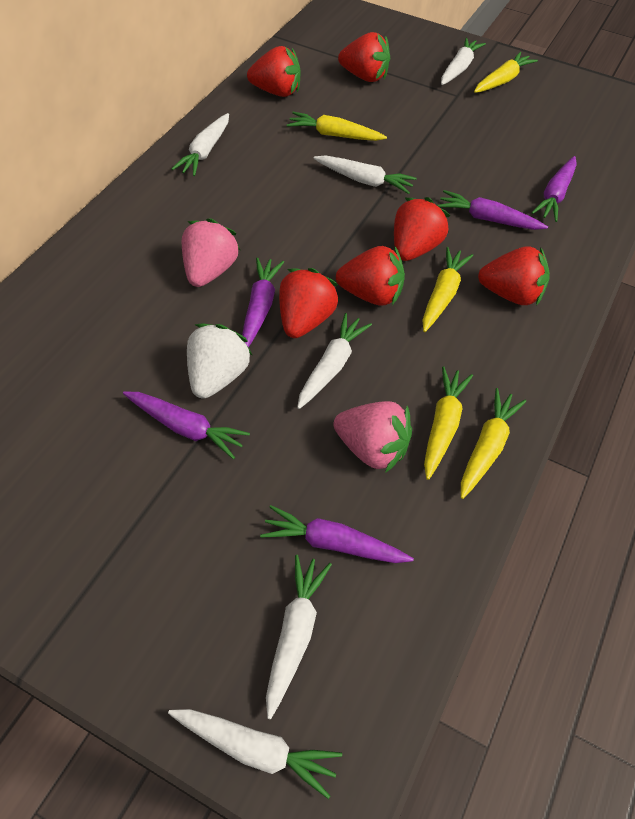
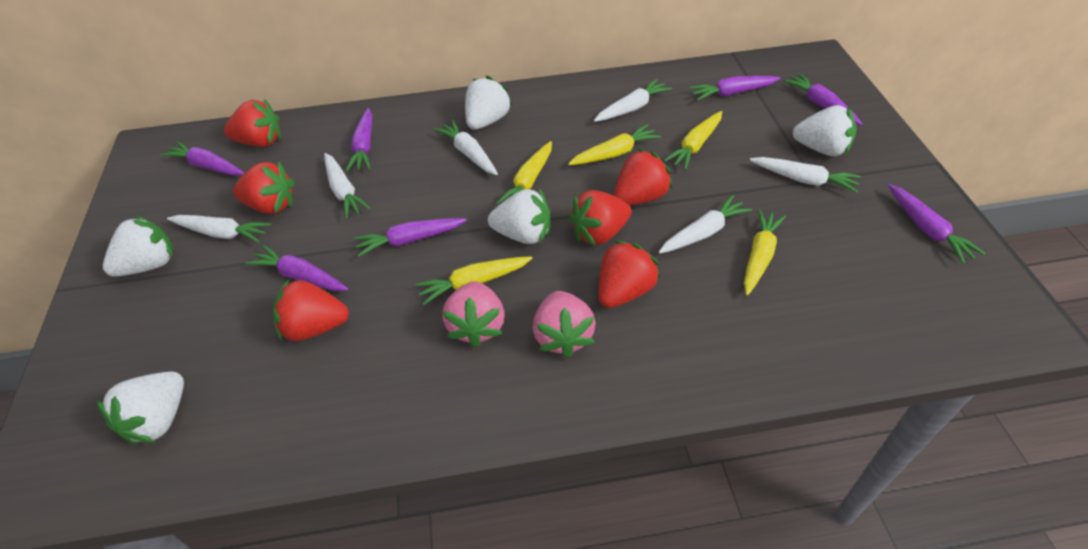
purple carrot: [123,391,250,459] [242,257,284,347] [260,505,414,563] [437,190,548,230] [532,156,577,222] = 5 -> [160,141,245,175] [246,245,348,291] [346,108,372,172] [354,218,467,257] [689,76,780,101] [783,73,863,126] [888,184,985,264] = 7
white strawberry: [187,324,253,399] = 1 -> [97,372,184,445] [103,216,173,277] [465,76,512,130] [488,189,550,244] [793,105,857,156] = 5

